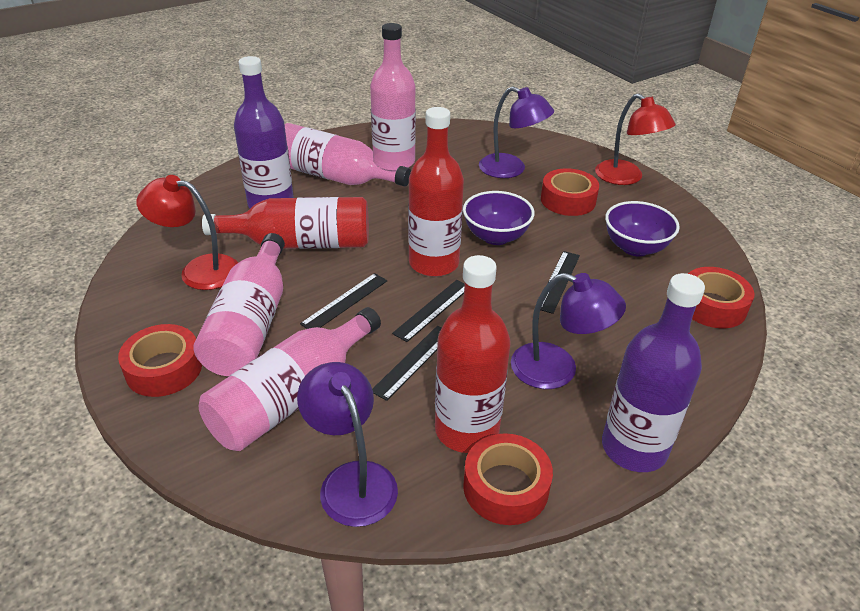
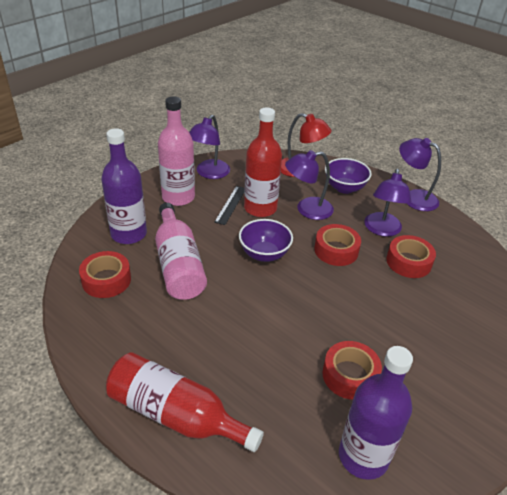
black ruler: [300,273,387,329] [372,326,441,401] [392,280,465,342] [541,251,580,314] = 4 -> [214,186,245,225] = 1
pink bottle: [193,233,285,376] [199,307,381,451] [285,123,411,186] [370,23,416,168] = 4 -> [155,203,207,300] [158,96,195,206] = 2
purple lamp: [297,362,398,527] [479,87,554,178] [511,273,626,389] = 3 -> [189,115,230,179] [285,150,334,220] [364,169,411,237] [399,138,441,211] = 4
red bottle: [202,197,369,249] [408,107,464,277] [435,255,511,453] = 3 -> [106,352,264,452] [244,108,282,217] = 2
red lamp: [136,175,238,290] [595,93,676,185] = 2 -> [281,113,331,177] = 1

